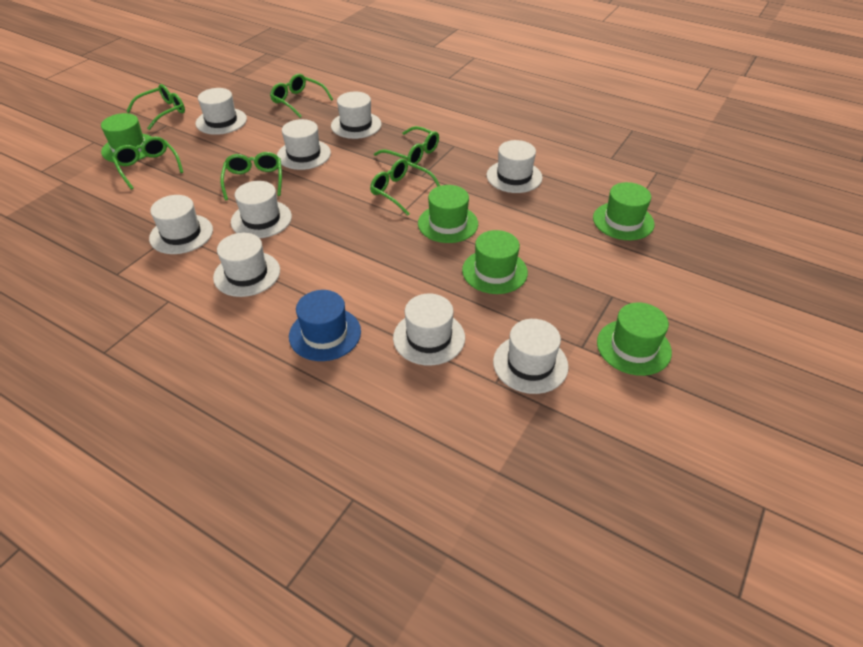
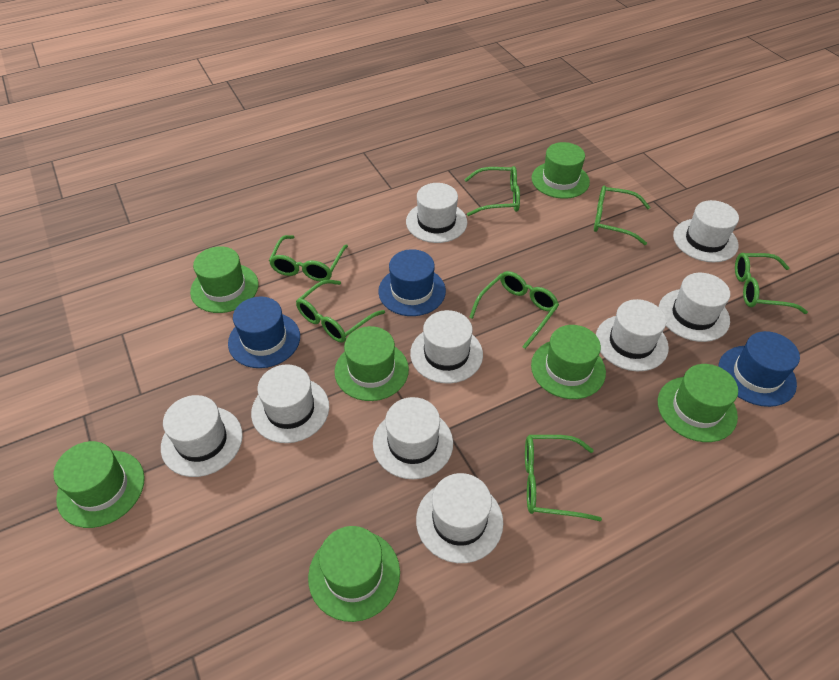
blue hat: [289,290,361,361] = 1 -> [228,296,300,368] [378,249,446,316] [719,331,800,407] = 3
green glasses: [112,136,183,190] [126,84,185,130] [220,152,282,200] [270,74,333,118] [370,159,440,216] [374,126,439,165] = 6 -> [269,235,348,281] [296,280,385,342] [464,166,520,216] [469,271,559,349] [525,435,602,522] [594,185,650,245] [735,253,808,314] = 7
green hat: [101,113,152,162] [418,185,478,243] [462,230,528,294] [593,182,655,240] [597,302,672,376] = 5 -> [54,441,145,528] [190,246,258,313] [308,526,400,622] [334,326,409,401] [531,142,590,199] [531,325,606,399] [658,364,738,442] = 7

